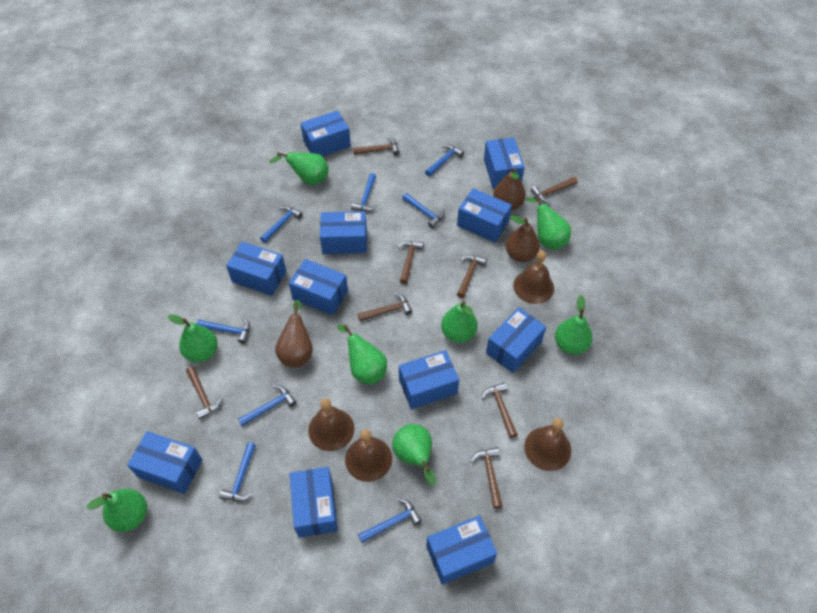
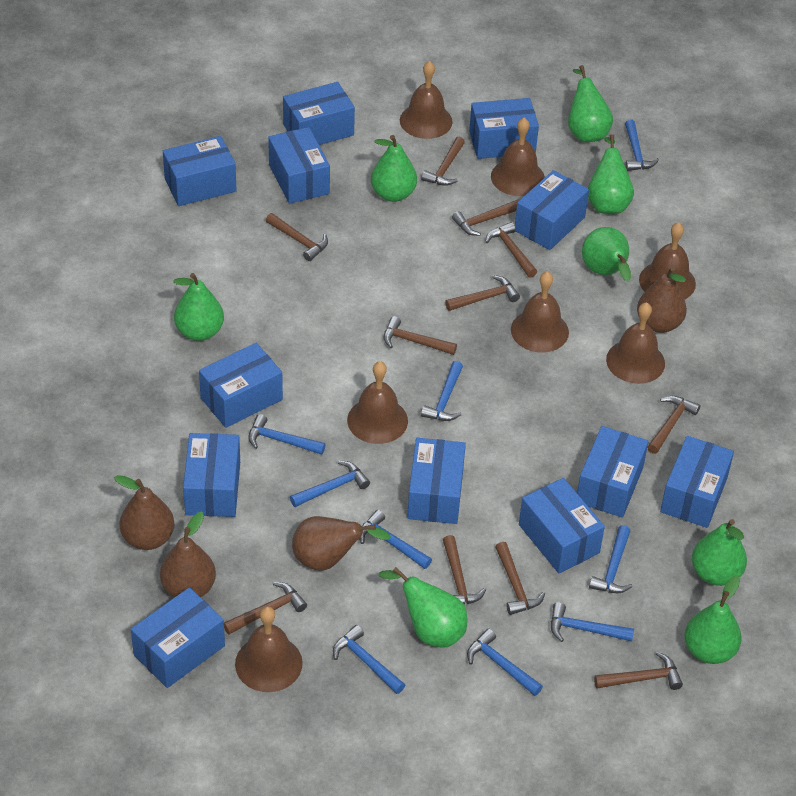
blue box: [127,431,202,494] [226,242,287,296] [289,259,348,316] [289,467,338,538] [301,110,351,157] [320,211,367,254] [399,350,459,409] [426,515,497,585] [457,188,512,243] [484,138,525,189] [486,307,546,373] = 11 -> [131,587,225,688] [163,136,237,206] [183,433,240,517] [199,343,283,428] [268,127,330,204] [283,82,355,145] [407,438,466,524] [469,98,539,159] [515,170,589,250] [519,478,605,573] [577,426,649,518] [660,436,734,528] = 12
blue hammer: [196,318,250,344] [219,442,256,501] [238,386,297,427] [260,206,303,243] [351,173,377,211] [358,498,422,543] [402,193,445,228] [425,145,464,177] = 8 -> [248,414,326,455] [290,461,370,507] [333,625,405,694] [359,510,432,569] [421,361,463,421] [467,628,543,696] [551,602,634,642] [589,525,633,593] [625,120,659,171] = 9
brown bell: [308,398,354,451] [345,429,392,482] [513,251,554,304] [524,418,571,471] = 4 -> [235,606,303,692] [347,361,408,444] [400,61,453,139] [491,118,545,196] [511,271,569,353] [606,302,665,384] [639,222,696,300] = 7
brown hammer: [186,367,223,419] [353,137,400,156] [357,293,412,321] [398,241,424,284] [457,255,487,298] [470,447,503,509] [481,382,518,438] [531,177,578,203] = 8 -> [224,582,307,635] [266,213,328,261] [383,316,457,355] [421,137,465,186] [443,535,486,605] [445,275,520,311] [452,199,519,236] [485,222,537,278] [495,542,545,615] [594,652,683,690] [647,396,700,454] = 11
brown pear: [275,300,313,367] [493,167,526,210] [506,216,540,262] = 3 -> [114,475,174,550] [160,512,216,597] [292,516,391,571] [637,267,687,333] = 4

